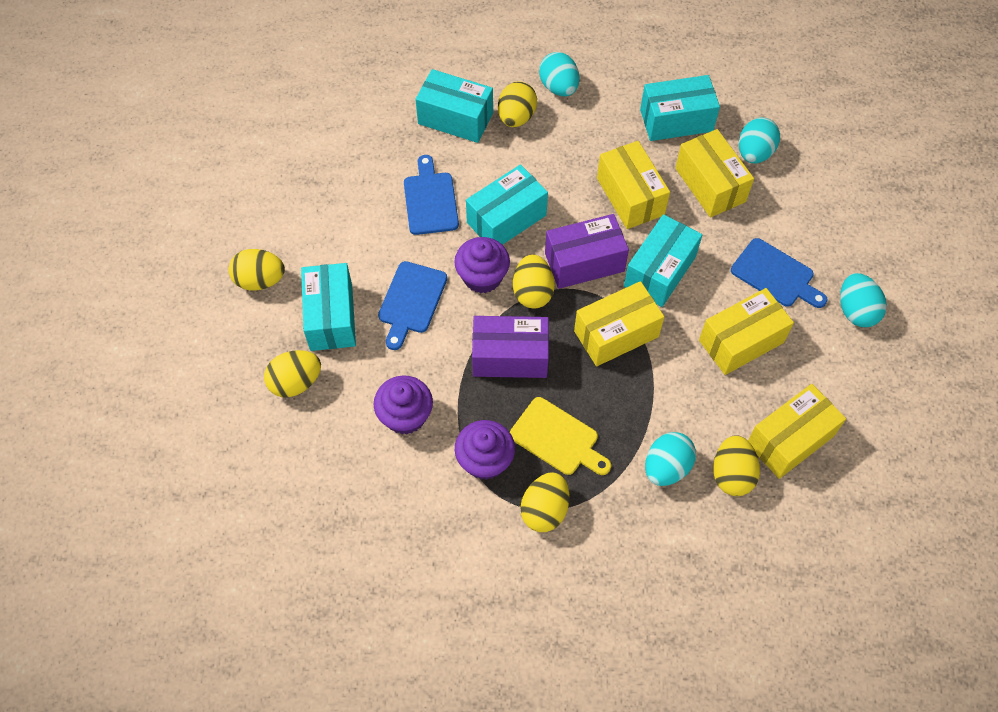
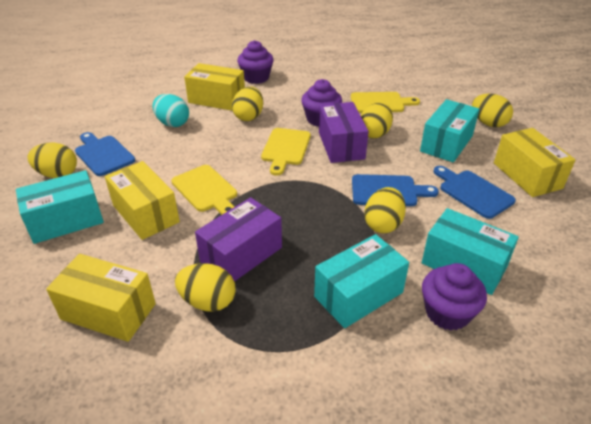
turquoise box: [301,263,356,351] [415,69,493,143] [466,164,548,245] [624,214,702,307] [640,75,720,141] = 5 -> [16,170,104,244] [314,234,409,328] [420,99,480,162] [422,208,519,295] = 4
turquoise egg: [539,52,579,96] [645,432,696,486] [739,118,780,163] [840,273,887,327] = 4 -> [152,94,189,127] = 1
yellow box: [574,281,664,366] [597,141,670,229] [675,129,754,217] [699,288,794,375] [748,384,846,479] = 5 -> [46,254,156,342] [105,161,180,240] [184,63,245,111] [494,128,575,197] = 4
yellow cutting board: [510,397,611,475] = 1 -> [171,165,237,215] [261,128,311,176] [351,92,420,113] = 3

